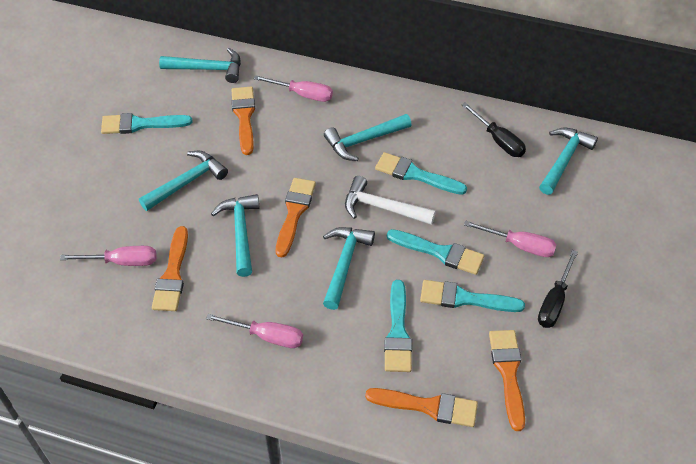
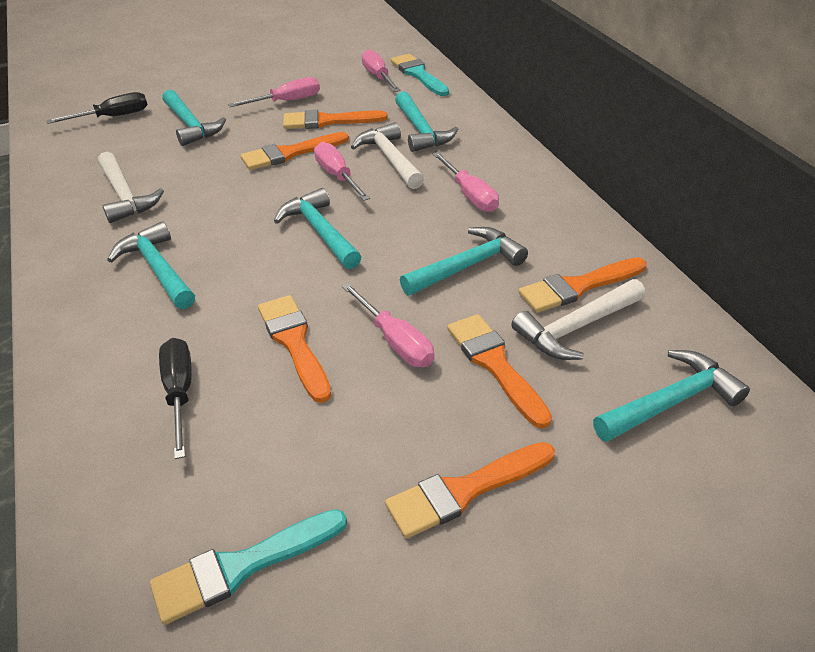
orange brush: [152,226,188,311] [231,87,255,155] [276,178,316,257] [365,388,478,427] [489,330,525,431] = 5 -> [241,132,349,170] [258,295,331,403] [283,110,388,129] [385,442,555,539] [447,314,552,428] [519,257,647,313] = 6
pink screwdriver: [60,246,156,266] [206,314,303,348] [253,75,333,102] [464,220,557,257] = 4 -> [228,77,320,107] [314,142,370,201] [342,283,434,367] [362,49,401,92] [433,152,499,212] = 5
turquoise brush: [101,113,192,134] [375,152,467,195] [384,280,412,372] [387,229,484,275] [420,280,525,312] = 5 -> [150,509,347,625] [391,54,449,96] = 2
white hammer: [345,176,436,225] = 1 -> [98,152,164,223] [351,122,424,189] [511,279,646,360] = 3

